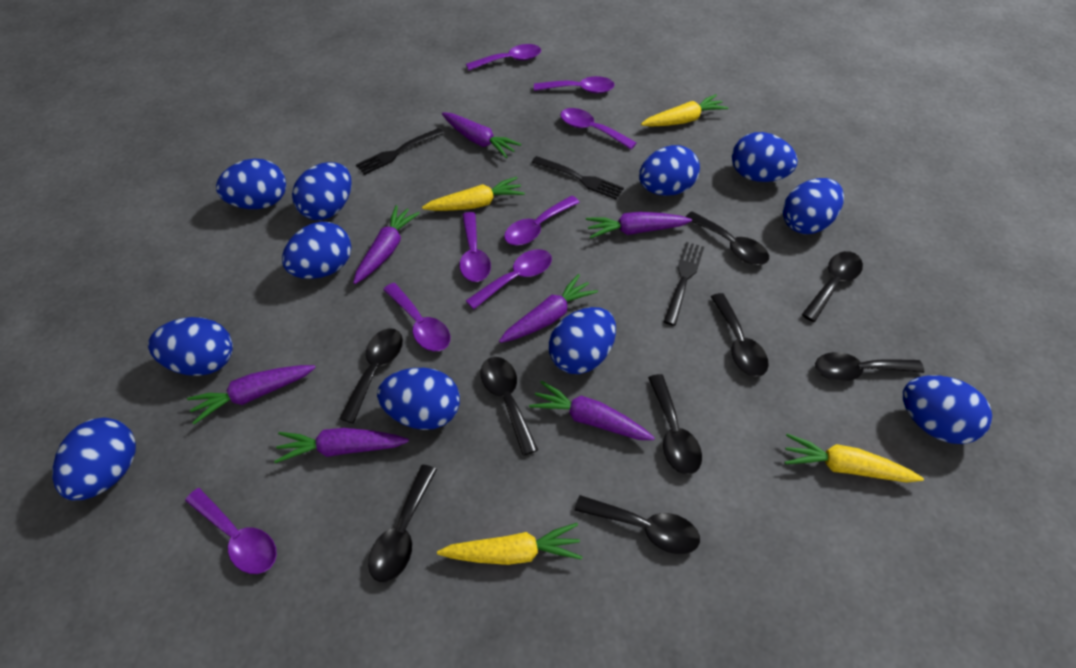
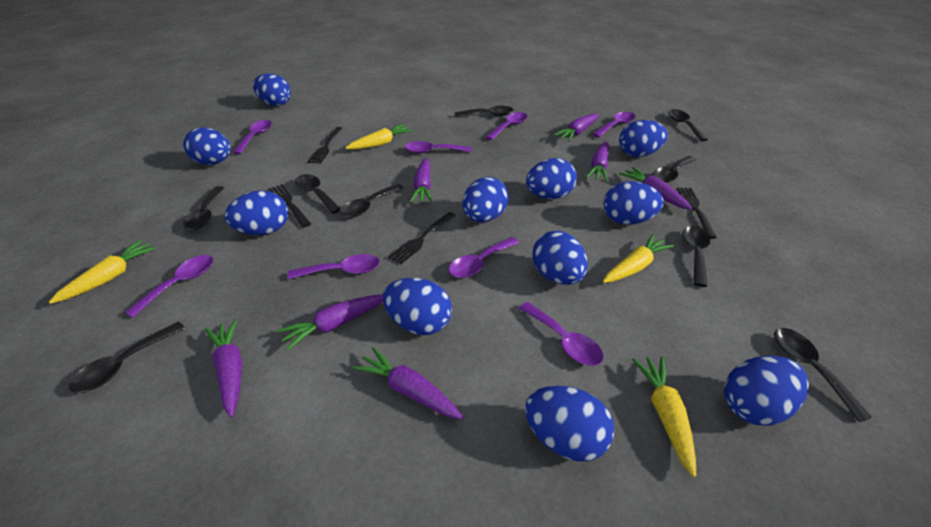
black fork: [356,128,444,175] [532,156,624,199] [664,242,704,326] = 3 -> [268,184,311,228] [308,127,343,164] [388,212,456,264] [677,188,717,239] = 4

